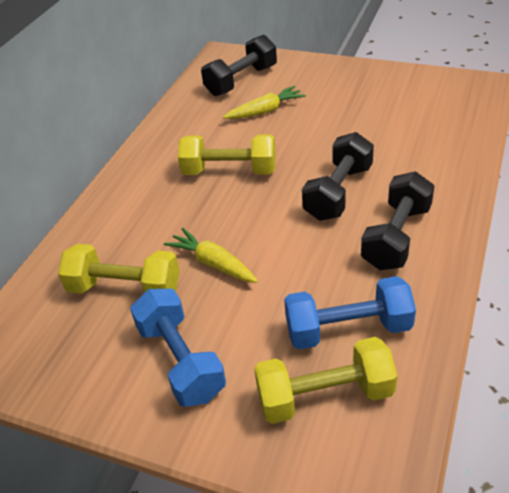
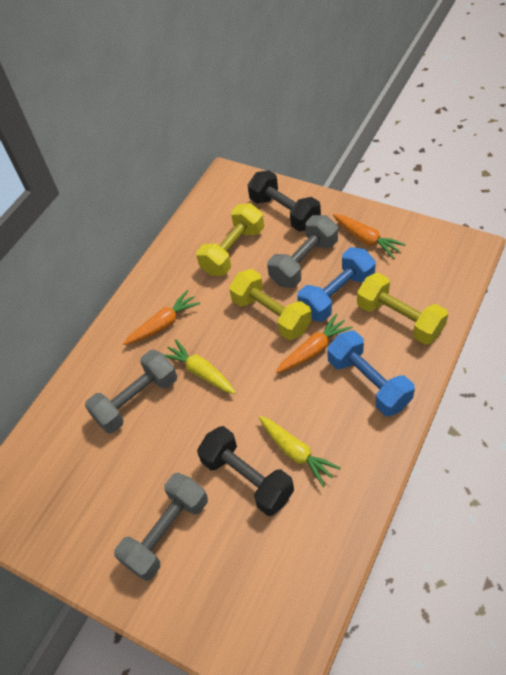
black dumbbell: [201,34,277,96] [302,132,374,221] [361,171,435,270] = 3 -> [197,426,294,516] [248,170,321,232] = 2
grey dumbbell: none = 0 -> [85,350,177,433] [114,473,208,581] [267,215,338,288] = 3
orange carrot: none = 0 -> [123,290,201,345] [276,314,353,373] [333,214,406,258] = 3

